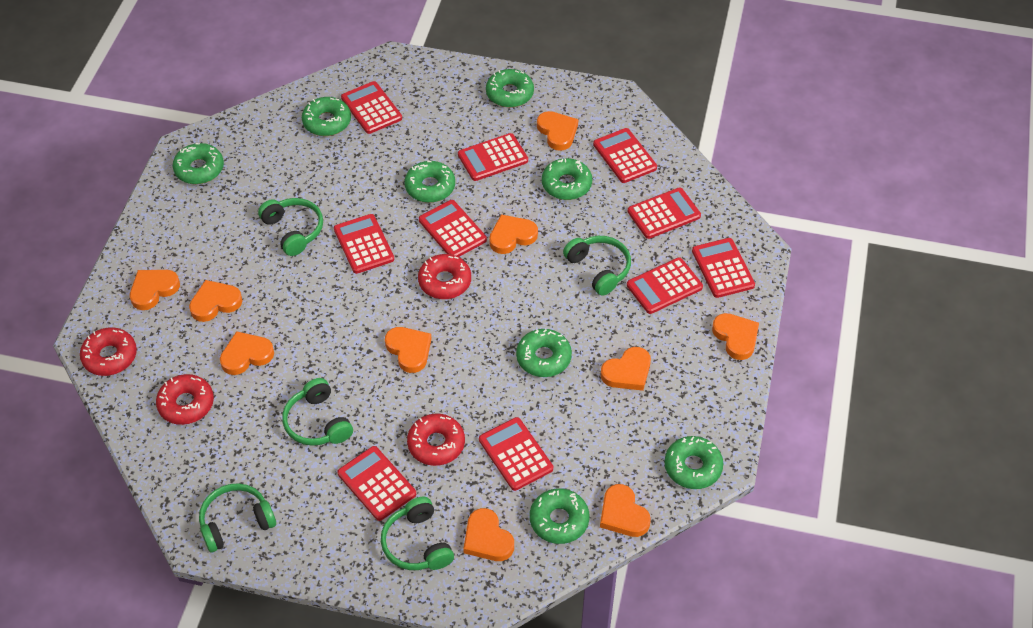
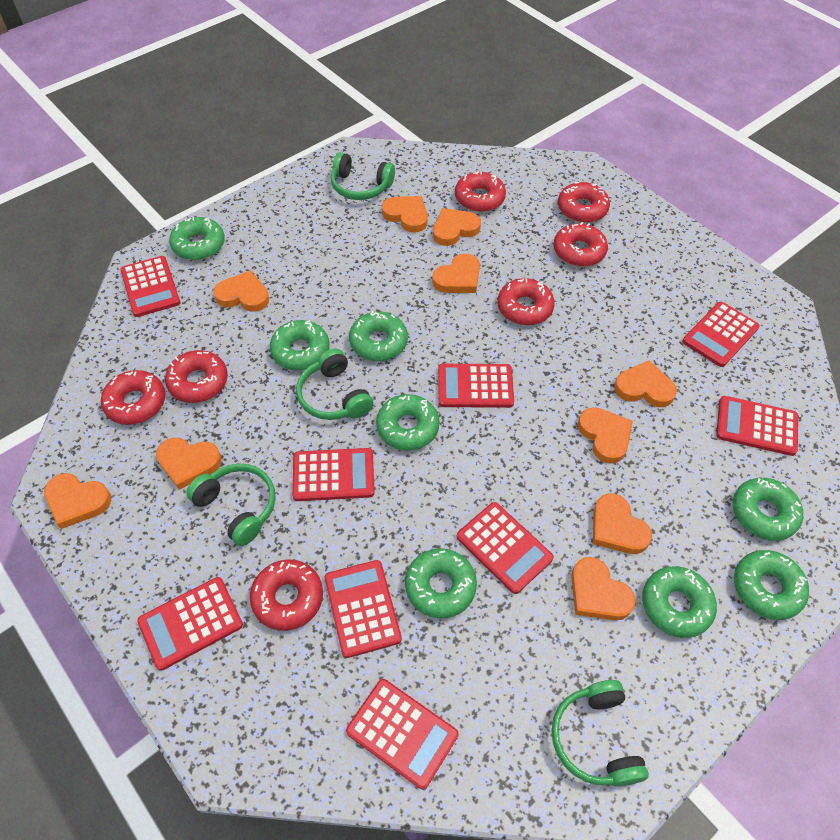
green headphones: [199,483,276,553] [258,198,323,256] [282,378,353,446] [381,497,454,570] [563,236,631,296] = 5 -> [186,464,276,546] [296,349,374,420] [331,152,395,200] [552,680,649,787] = 4
red calculator: [334,214,394,274] [337,446,416,521] [341,81,402,134] [419,200,487,257] [458,133,528,181] [479,417,553,491] [593,128,657,183] [627,257,703,314] [628,188,701,239] [692,238,755,298] = 10 -> [120,256,180,317] [137,577,243,671] [292,448,375,501] [325,560,402,658] [346,679,459,790] [438,364,514,408] [457,502,554,594] [682,302,760,367] [716,396,798,456] = 9
red donut: [80,327,137,376] [156,374,214,425] [407,414,465,466] [418,254,471,299] = 4 -> [101,370,165,425] [165,350,228,403] [250,560,323,631] [455,171,506,212] [497,278,555,325] [553,222,608,267] [558,182,610,223] = 7

